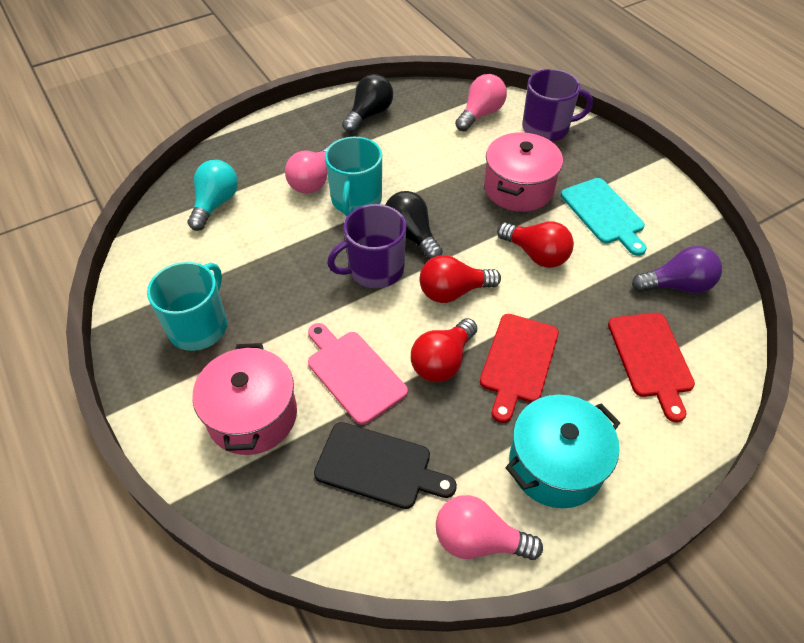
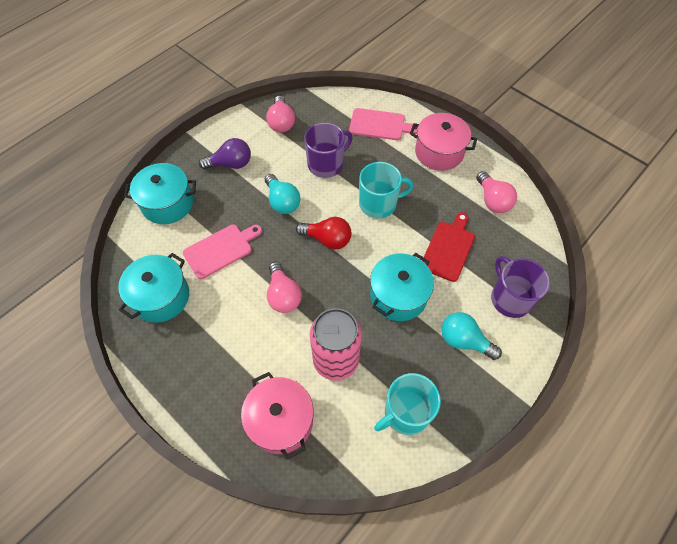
black cutting board: [314,422,457,509] = 1 -> none = 0
black light bulb: [342,74,393,133] [386,191,443,260] = 2 -> none = 0
pink can: none = 0 -> [310,308,362,381] = 1
pink cutting board: [308,323,408,425] = 1 -> [183,225,262,279] [349,108,418,140] = 2
red cutting board: [480,314,559,423] [608,313,695,422] = 2 -> [423,212,475,282] = 1
red light bulb: [411,318,477,382] [420,255,501,303] [497,221,574,268] = 3 -> [296,217,351,250] = 1
turquoise cutting board: [561,178,647,256] = 1 -> none = 0
turquoise light bulb: [188,160,238,231] = 1 -> [265,174,300,214] [441,312,502,360] = 2
turquoise pot: [505,395,620,508] = 1 -> [118,253,189,323] [124,163,196,224] [370,253,434,321] = 3

